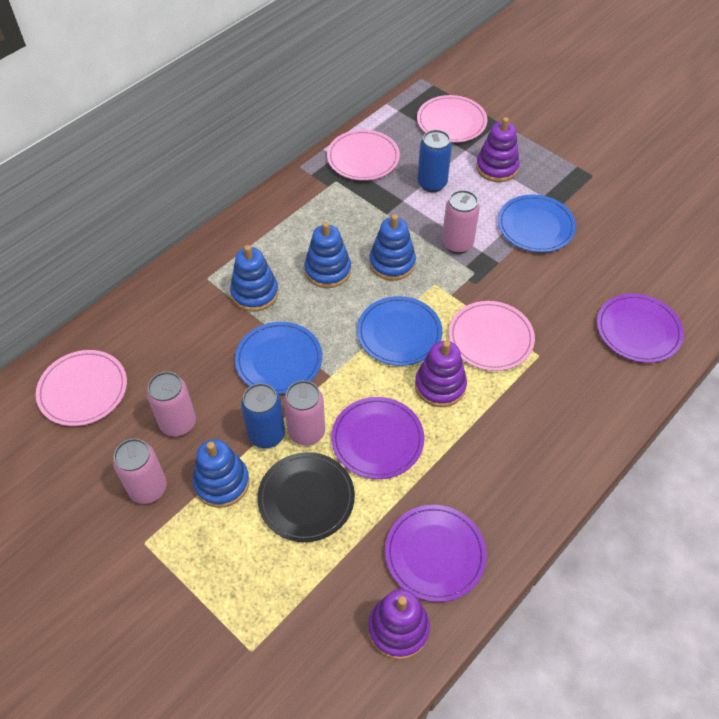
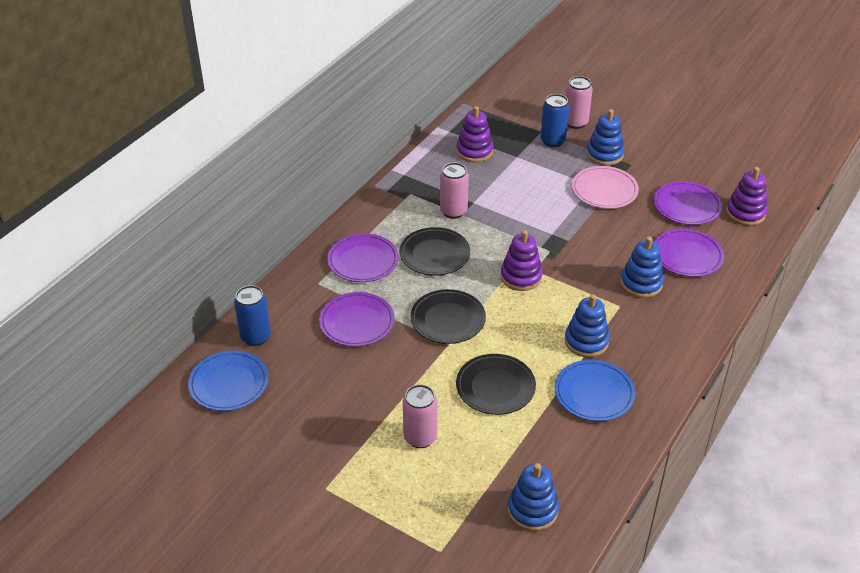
black plate: [257,452,355,542] = 1 -> [399,227,470,276] [410,289,486,344] [456,354,536,415] = 3
blue plate: [235,322,322,394] [357,296,442,366] [498,194,576,252] = 3 -> [188,350,268,411] [554,360,635,421] = 2
pink can: [113,438,167,504] [147,372,196,437] [284,380,325,445] [442,190,480,254] = 4 -> [403,384,438,448] [440,162,469,219] [566,76,593,129] = 3
pink plate: [36,350,127,426] [327,130,400,181] [417,95,487,143] [449,301,535,371] = 4 -> [572,166,639,209] = 1
purple plate: [331,397,424,479] [385,505,486,602] [597,293,684,363] = 3 -> [319,292,395,347] [327,234,399,282] [653,181,722,225] [654,228,724,277] = 4

